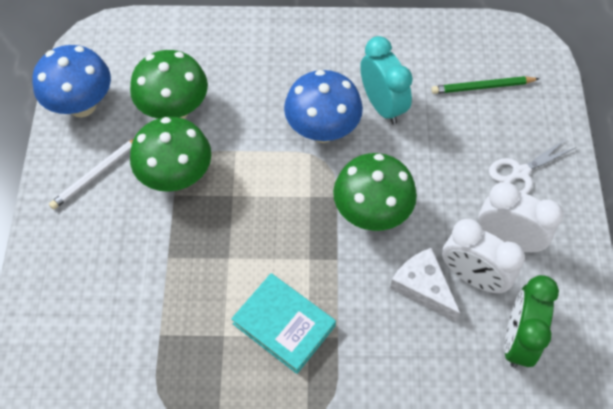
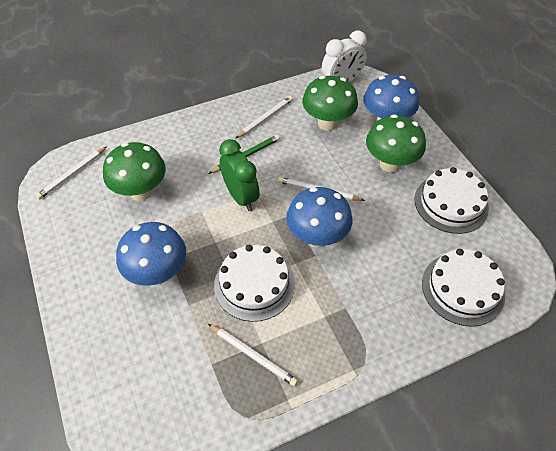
blue mushroom: [32,45,111,117] [284,70,363,143] = 2 -> [116,222,186,286] [286,187,352,248] [364,75,419,122] = 3
turquoise book: [231,273,336,374] = 1 -> none = 0
turquoise clock: [360,36,413,124] = 1 -> none = 0
white cake: none = 0 -> [214,245,295,322] [415,167,489,234] [422,249,505,327] = 3
white cheese: [390,248,461,322] = 1 -> none = 0
white clock: [442,219,525,293] [478,182,563,252] = 2 -> [322,30,367,82] = 1
white pencil: [49,139,134,210] = 1 -> [35,146,107,200] [208,324,298,386] [236,96,293,138] [278,177,365,201] = 4
white scissors: [489,138,576,194] = 1 -> none = 0

